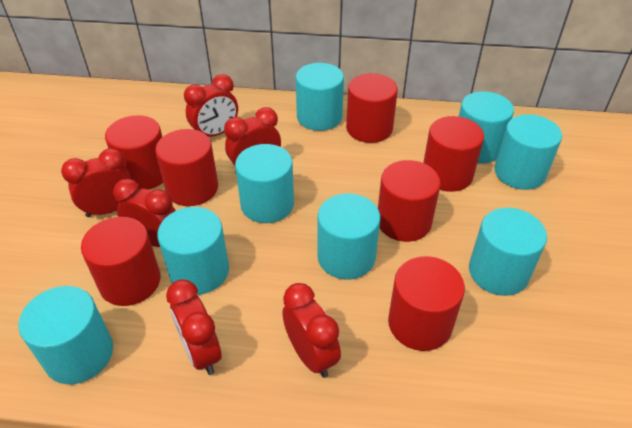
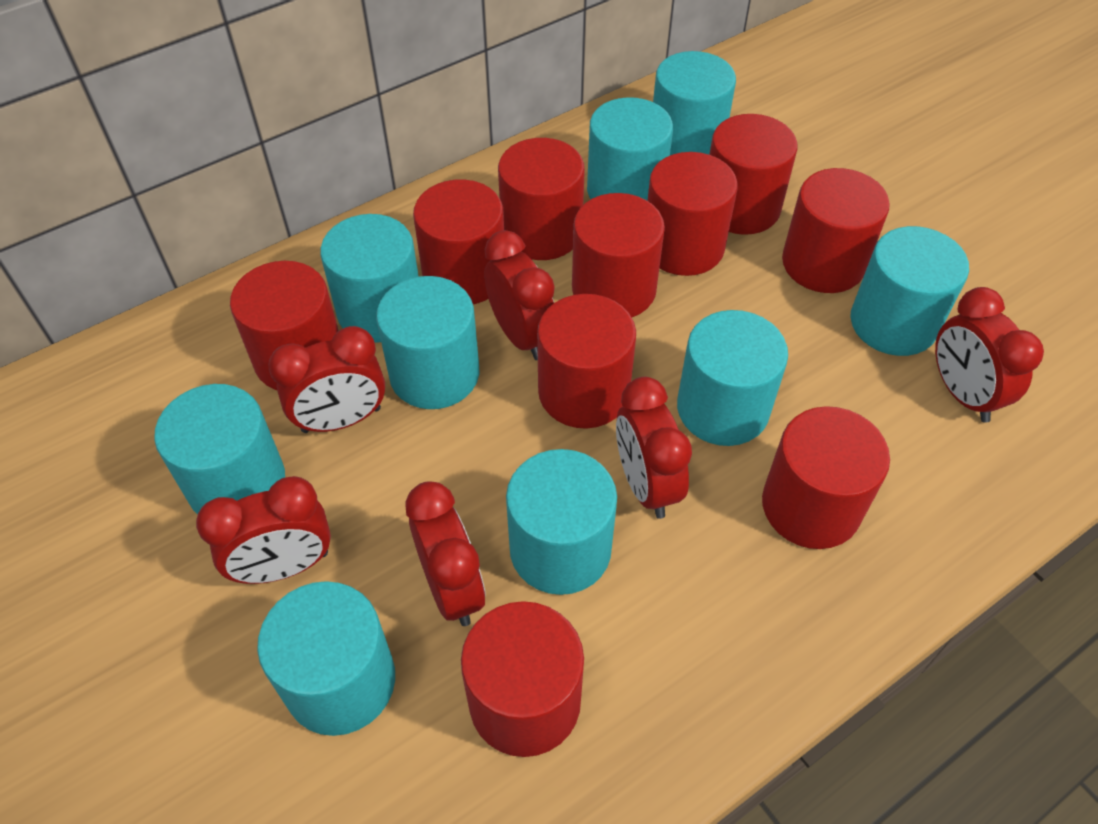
red cylinder: [81,217,161,306] [105,115,163,190] [155,129,218,206] [346,73,398,143] [378,160,441,242] [388,256,465,351] [423,116,484,192] = 7 -> [230,261,339,390] [413,179,504,304] [461,601,584,757] [498,138,585,260] [537,294,636,429] [572,193,665,318] [647,152,738,276] [709,114,797,235] [762,406,890,549] [782,168,890,293] = 10
turquoise cylinder: [19,286,113,385] [157,207,229,295] [235,144,294,223] [296,63,344,131] [317,193,380,280] [459,92,514,164] [469,208,547,296] [494,114,562,190] = 8 -> [154,384,285,514] [257,581,395,736] [320,214,419,343] [376,276,479,409] [506,449,617,595] [587,97,673,200] [653,51,736,155] [677,310,788,446] [850,226,969,356] = 9

